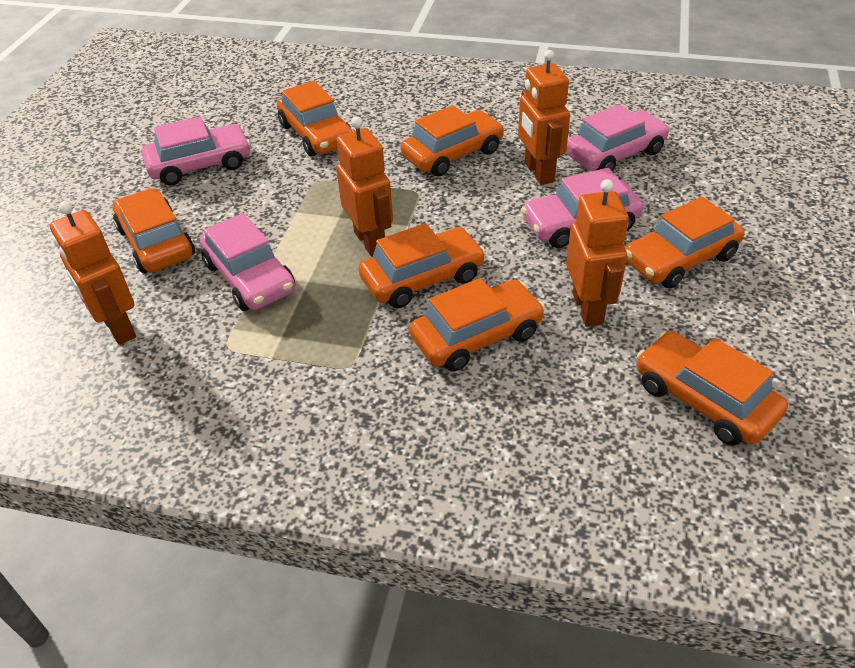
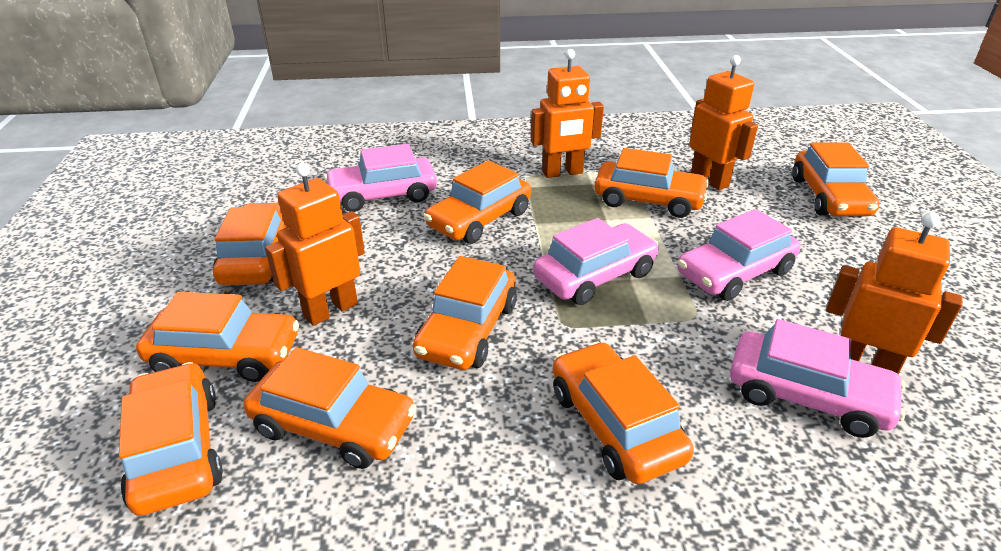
orange car: [113,188,195,273] [277,81,352,157] [358,223,486,308] [401,105,504,177] [409,278,545,372] [625,197,744,288] [637,331,788,446] = 7 -> [119,362,223,516] [136,292,299,382] [213,203,287,285] [243,347,416,469] [413,256,517,370] [424,160,531,244] [553,341,694,484] [594,148,709,218] [792,143,880,216] = 9

